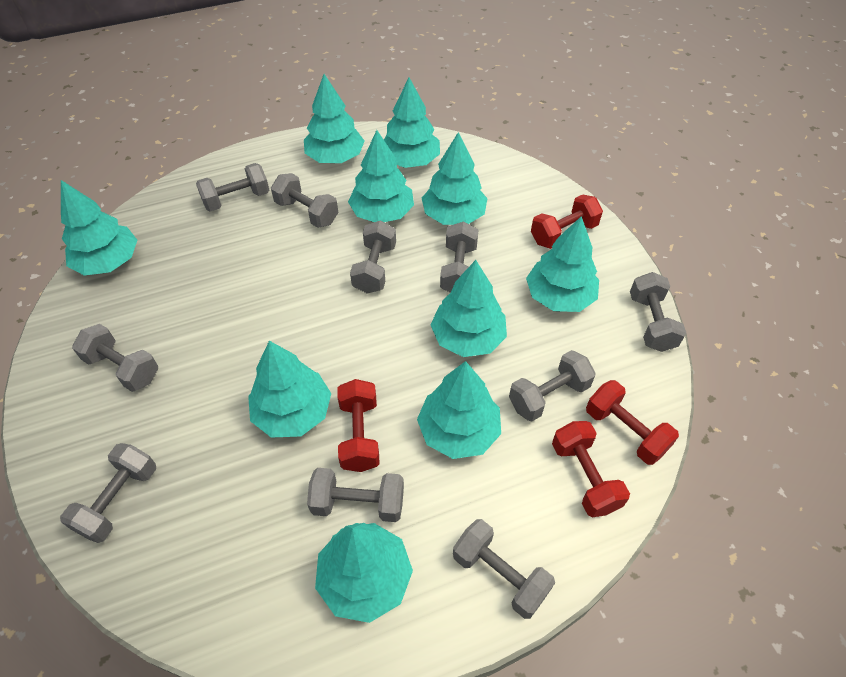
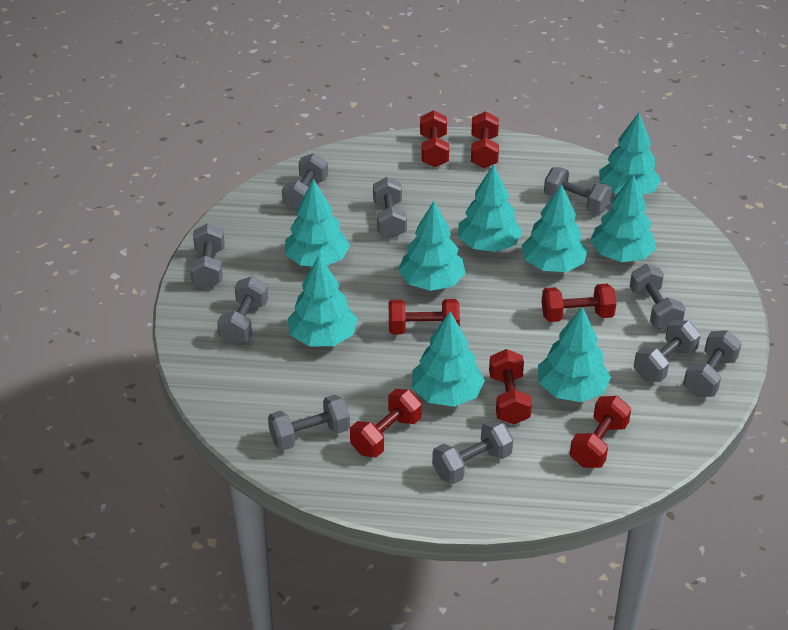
red dumbbell: [337,379,380,472] [531,195,603,249] [552,421,630,517] [586,380,679,465] = 4 -> [350,389,422,458] [389,299,460,335] [420,110,449,167] [471,111,499,168] [489,349,532,425] [542,284,616,322] [570,396,631,468] = 7
turquoise tree: [61,180,137,276] [248,341,331,438] [304,74,364,163] [315,523,413,623] [348,130,414,222] [384,78,440,168] [417,361,501,459] [422,132,488,225] [431,260,507,357] [526,216,599,312] = 10 -> [285,179,350,266] [287,255,358,346] [398,201,466,291] [412,311,485,407] [458,164,523,252] [521,184,588,272] [538,307,611,402] [590,174,656,262] [599,113,661,195] = 9

